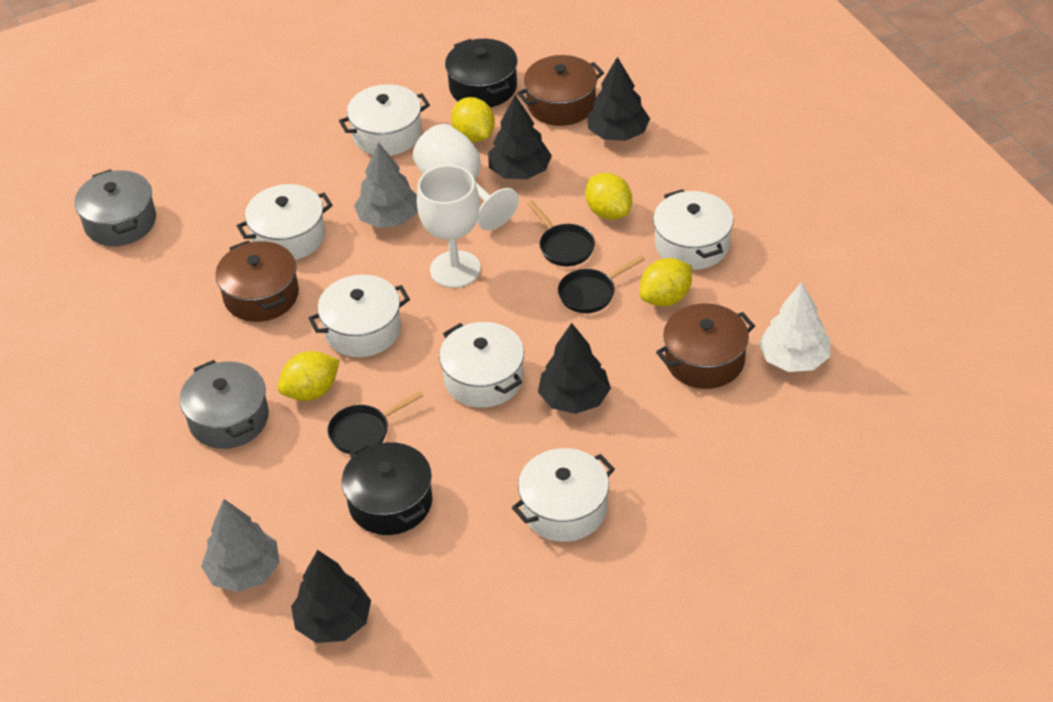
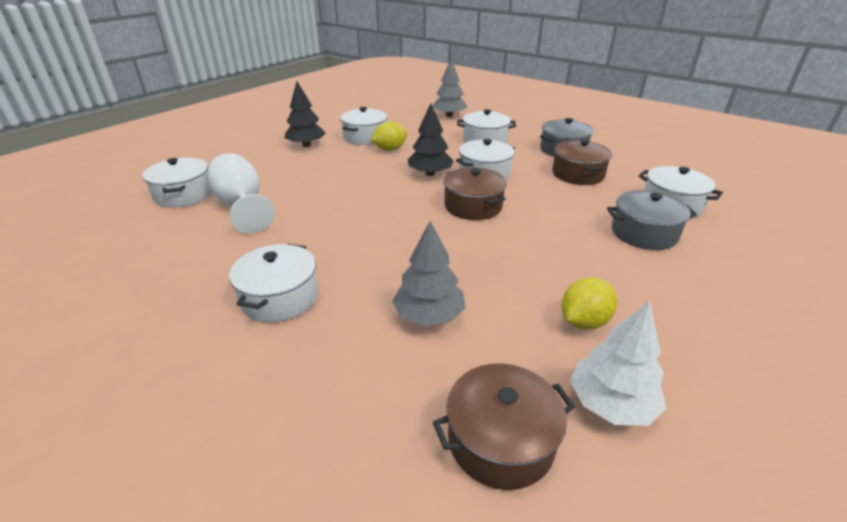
black pan: [328,391,423,454] [527,201,595,266] [558,255,645,313] = 3 -> none = 0
black pot: [342,442,432,535] [445,39,518,107] = 2 -> none = 0
black tree: [291,550,371,643] [488,95,552,180] [538,323,611,414] [587,57,650,141] = 4 -> [285,81,326,147] [408,103,453,176] = 2
white goblet: [413,124,519,230] [417,165,481,288] = 2 -> [207,153,275,234] = 1
yellow lemon: [278,351,340,401] [451,97,495,142] [585,173,632,220] [640,258,692,306] = 4 -> [371,122,407,151] [561,278,617,330] = 2

